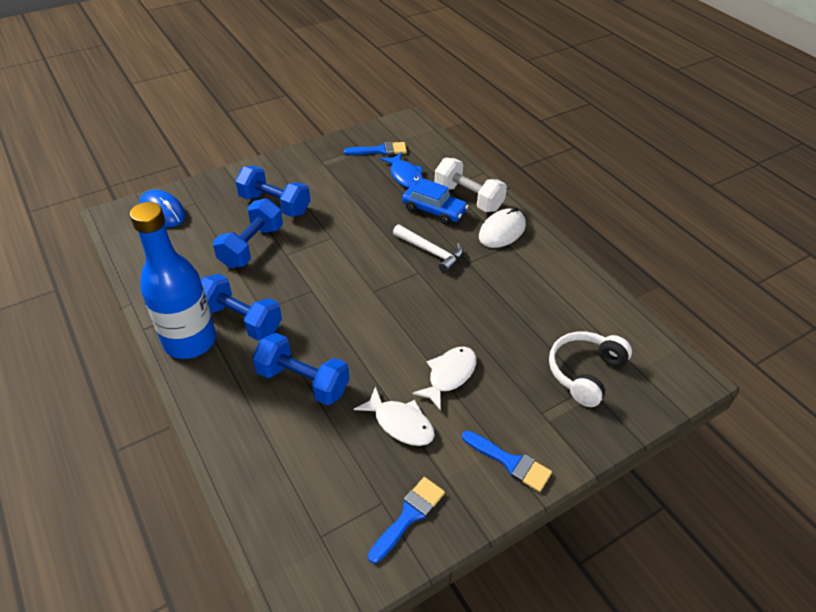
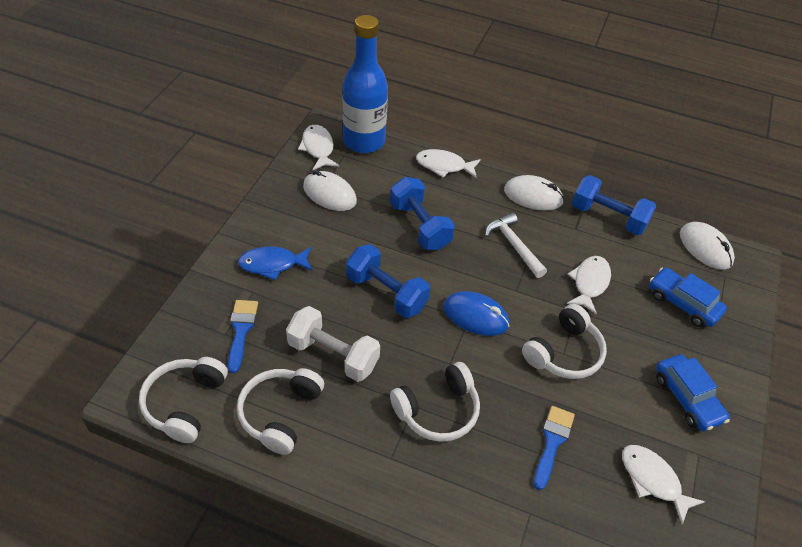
blue brush: [344,142,407,155] [368,477,445,563] [462,430,552,492] = 3 -> [228,300,258,373] [534,406,575,490] = 2
blue car: [402,178,469,225] = 1 -> [649,267,727,327] [656,354,730,431] = 2
blue dumbbell: [201,274,282,340] [213,198,283,268] [235,166,310,217] [252,333,349,405] = 4 -> [346,244,430,318] [390,177,455,250] [572,175,656,235] = 3
white fish: [354,386,435,446] [412,347,477,411] = 2 -> [298,125,339,170] [416,149,481,178] [567,256,611,315] [622,445,705,525] = 4
white headphones: [549,331,632,407] = 1 -> [139,357,228,443] [237,368,324,455] [390,362,480,442] [522,304,607,379] = 4
white mouse: [479,207,526,248] = 1 -> [303,170,357,211] [504,175,564,211] [680,222,735,270] = 3

